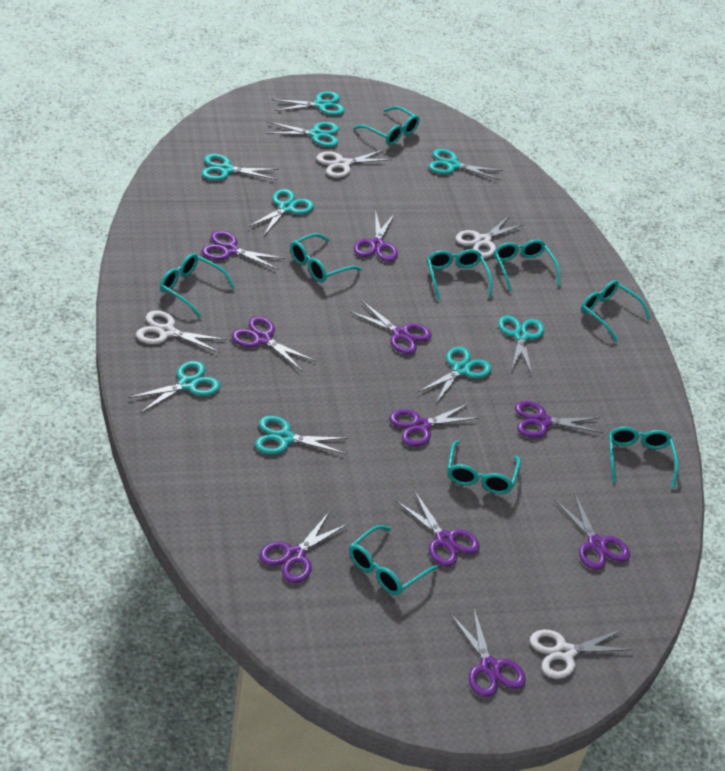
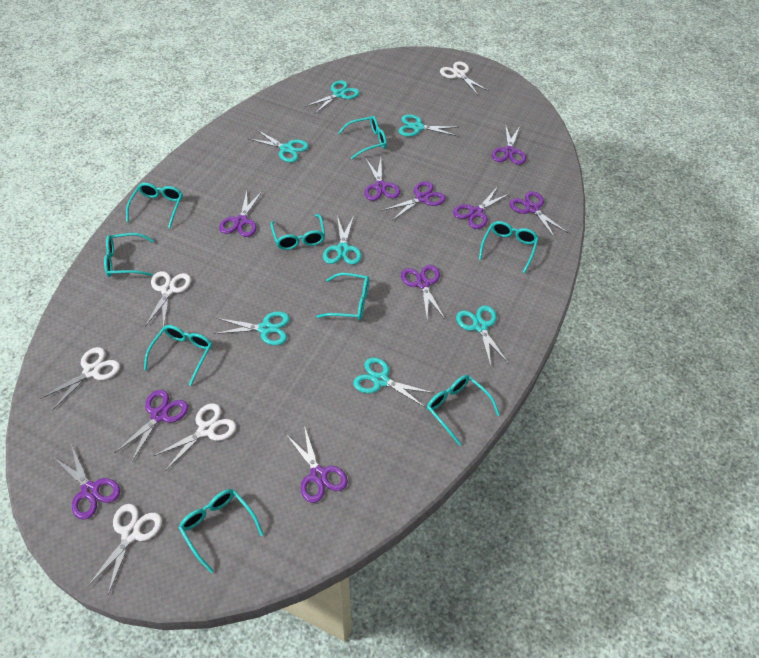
turquoise scissors: [128,361,220,413] [202,154,278,181] [248,189,314,237] [255,416,348,455] [266,122,339,147] [272,91,345,115] [418,347,492,403] [429,149,503,181] [499,315,544,375] = 9 -> [213,311,290,345] [249,130,309,162] [305,80,360,114] [323,215,362,265] [353,357,434,408] [399,114,457,137] [456,305,509,367] = 7
white scissors: [136,310,227,353] [317,150,392,178] [456,216,524,258] [530,629,634,679] = 4 -> [40,347,120,411] [87,504,162,595] [145,271,191,327] [154,403,236,471] [440,61,489,95] = 5

